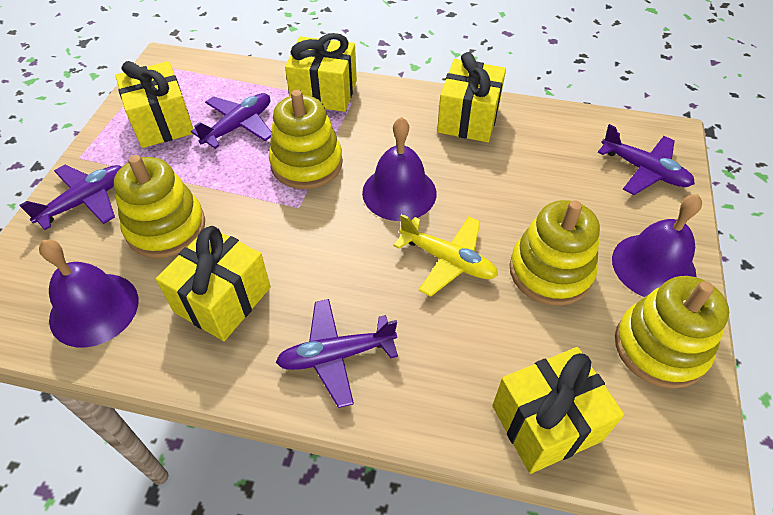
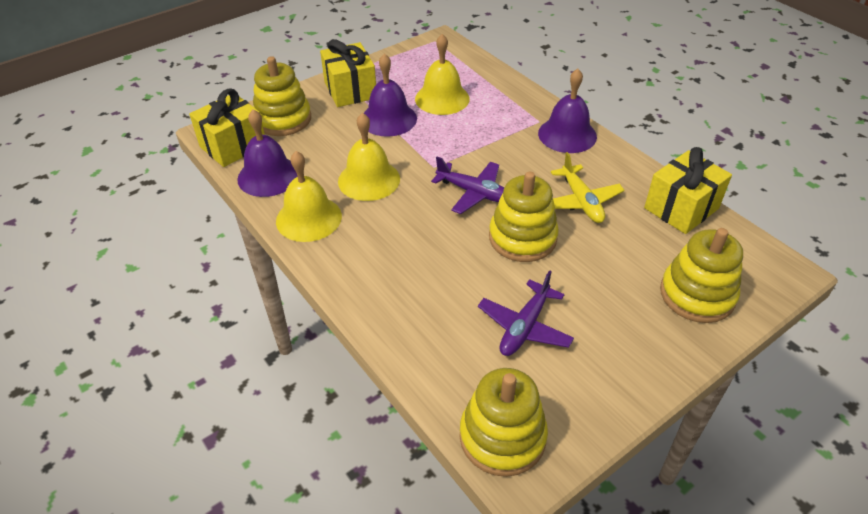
purple plane: [19,165,122,230] [191,93,272,149] [276,299,398,408] [597,124,695,195] = 4 -> [431,157,504,214] [478,270,574,356] = 2
yellow bell: none = 0 -> [276,151,342,242] [338,113,400,201] [415,34,470,115] = 3
yellow gift: [115,61,193,148] [156,226,271,341] [285,33,357,112] [437,52,506,142] [492,347,624,474] = 5 -> [189,88,265,167] [320,39,376,107] [644,147,732,234] = 3

